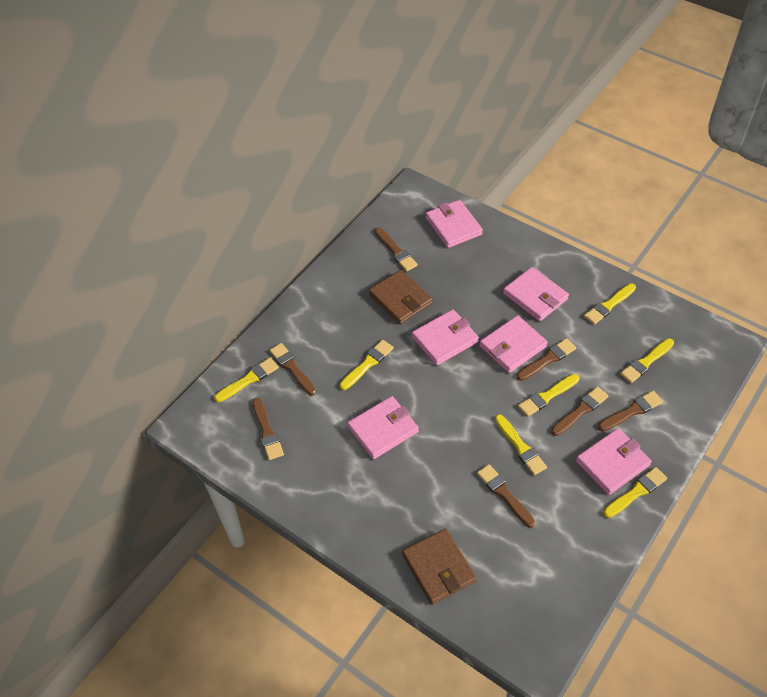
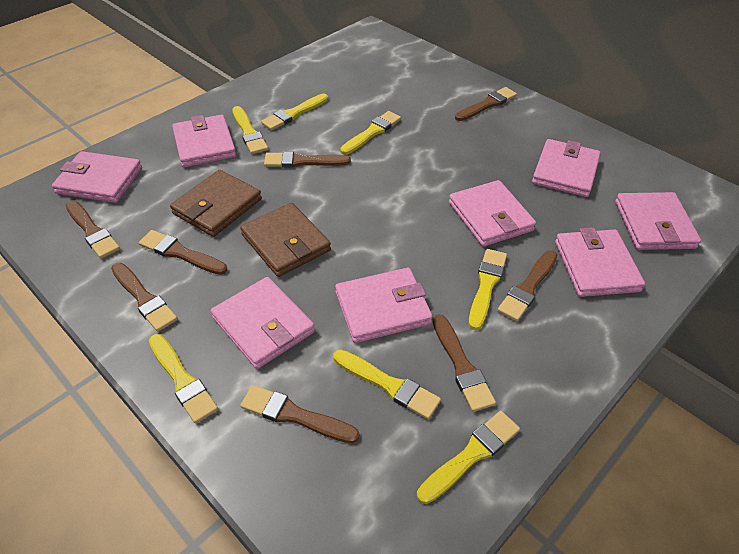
brown brush: [253,397,284,460] [269,343,316,395] [375,227,418,272] [477,464,535,528] [517,338,576,381] [551,386,609,436] [598,391,663,431] = 7 -> [66,201,120,259] [111,263,178,332] [139,230,227,275] [240,385,360,443] [264,151,351,168] [433,314,496,412] [455,87,517,121] [497,250,557,321] = 8
pink wallet: [347,396,419,459] [412,309,479,365] [426,200,483,248] [479,315,548,373] [503,267,569,321] [576,428,652,495] = 6 -> [52,151,142,203] [172,115,236,168] [211,277,315,369] [335,268,433,343] [449,180,536,247] [532,139,601,197] [555,227,645,297] [615,192,701,250] = 8

